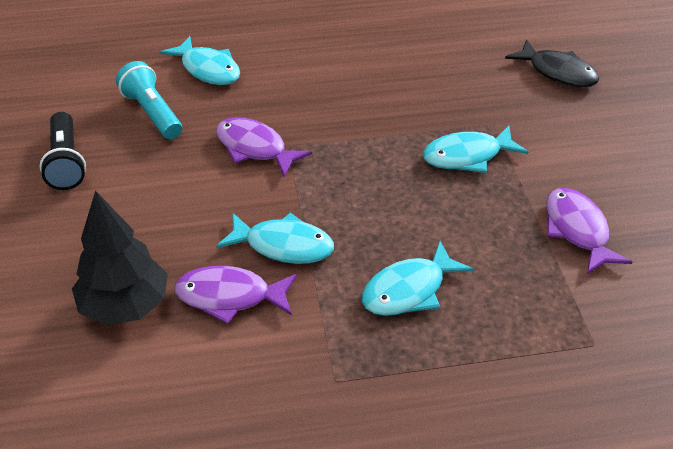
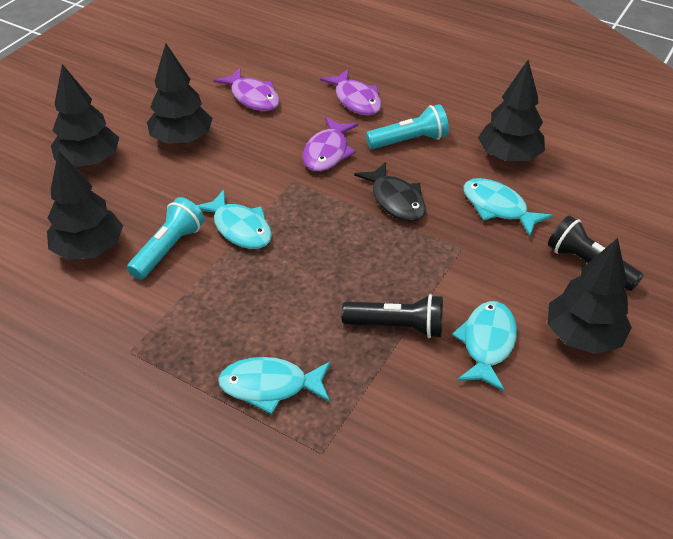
black flashlight: [40,112,86,190] = 1 -> [341,294,443,338] [548,215,644,291] = 2
black tree: [72,190,168,325] = 1 -> [47,150,123,260] [51,64,119,167] [147,43,212,145] [478,60,545,162] [547,238,632,354] = 5
turquoise flashlight: [116,61,182,139] = 1 -> [127,197,205,280] [366,104,449,149] = 2

